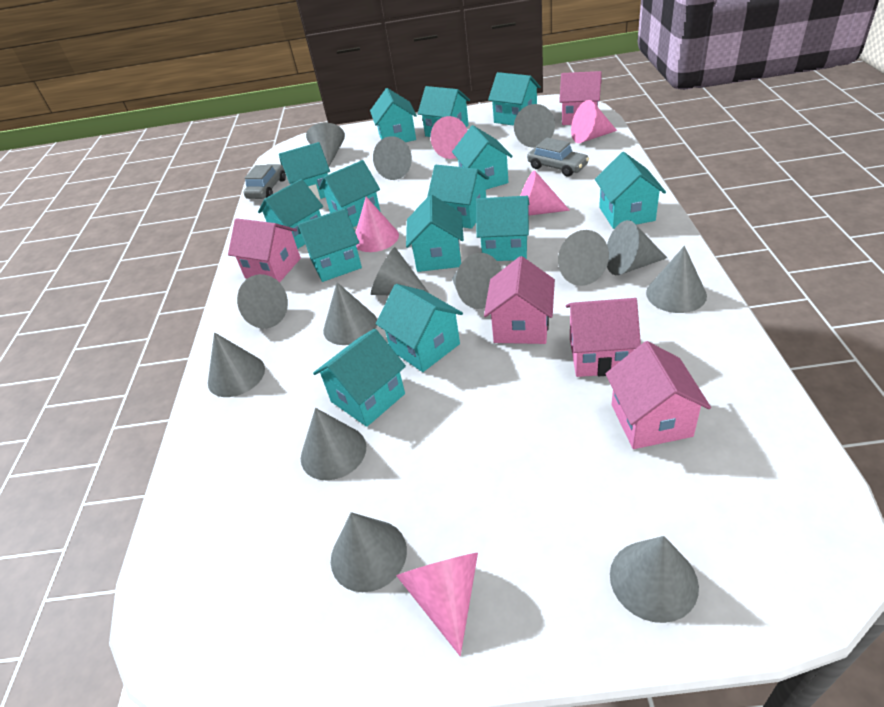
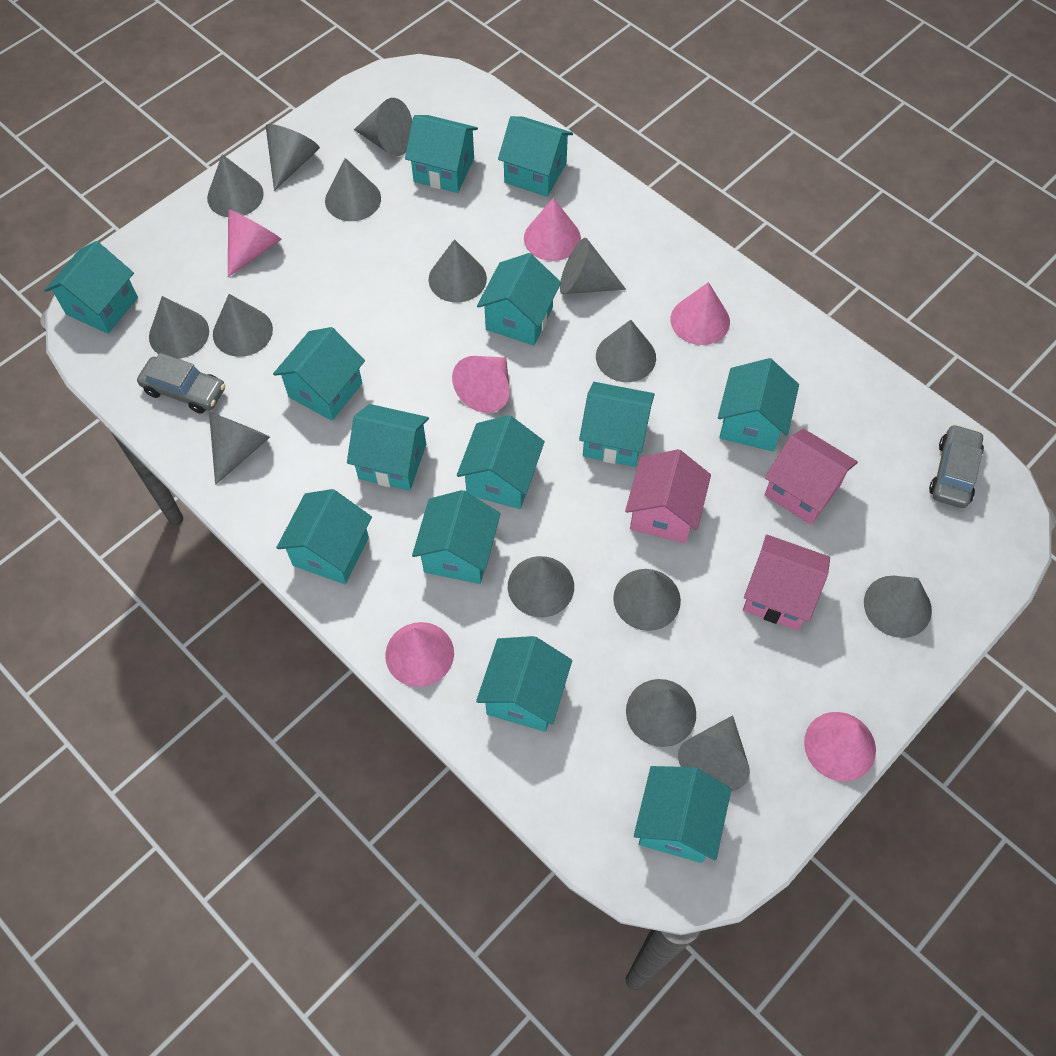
grey cone: [208,332,265,397] [237,274,288,329] [301,408,366,480] [306,123,345,166] [323,282,377,345] [331,512,407,592] [371,247,430,295] [373,136,412,180] [452,253,502,309] [514,104,555,148] [558,230,609,286] [607,220,667,275] [610,536,699,623] [646,246,707,313] = 14 -> [149,296,209,359] [207,154,264,217] [209,412,270,485] [213,294,273,357] [266,124,320,191] [325,158,381,221] [354,98,412,156] [428,239,487,303] [508,556,574,617] [560,238,626,294] [596,320,656,382] [613,569,681,631] [626,679,696,747] [678,715,750,791] [864,576,932,638] = 15
pink cone: [355,197,399,252] [396,553,478,656] [430,116,468,159] [520,170,570,216] [571,100,617,143] = 5 -> [228,209,282,277] [385,622,454,687] [452,356,510,413] [524,198,581,261] [671,282,730,345] [804,712,876,782] = 6
pink house: [228,218,301,283] [484,256,555,344] [559,71,602,125] [566,298,641,377] [605,341,711,449] = 5 -> [625,449,711,544] [743,535,830,630] [765,428,858,525] = 3
turquoise house: [258,179,323,249] [279,142,330,200] [298,208,362,282] [313,329,406,427] [319,160,381,227] [370,88,417,142] [376,284,463,372] [406,194,464,272] [417,86,470,137] [427,165,489,229] [452,125,513,190] [476,196,529,261] [488,72,541,126] [595,152,666,229] = 14 -> [44,241,138,334] [273,327,365,421] [276,489,372,584] [347,404,429,491] [405,115,478,193] [412,490,501,584] [457,415,545,509] [476,636,572,732] [477,253,561,345] [498,116,573,197] [579,382,655,467] [634,766,731,863] [718,358,799,452] = 13

